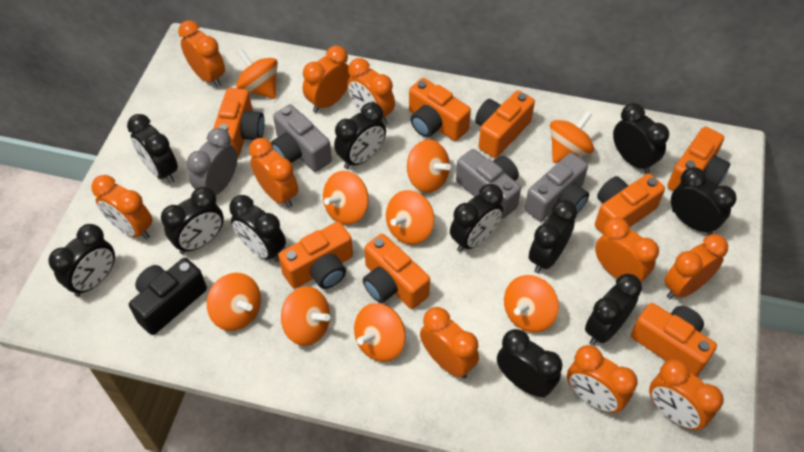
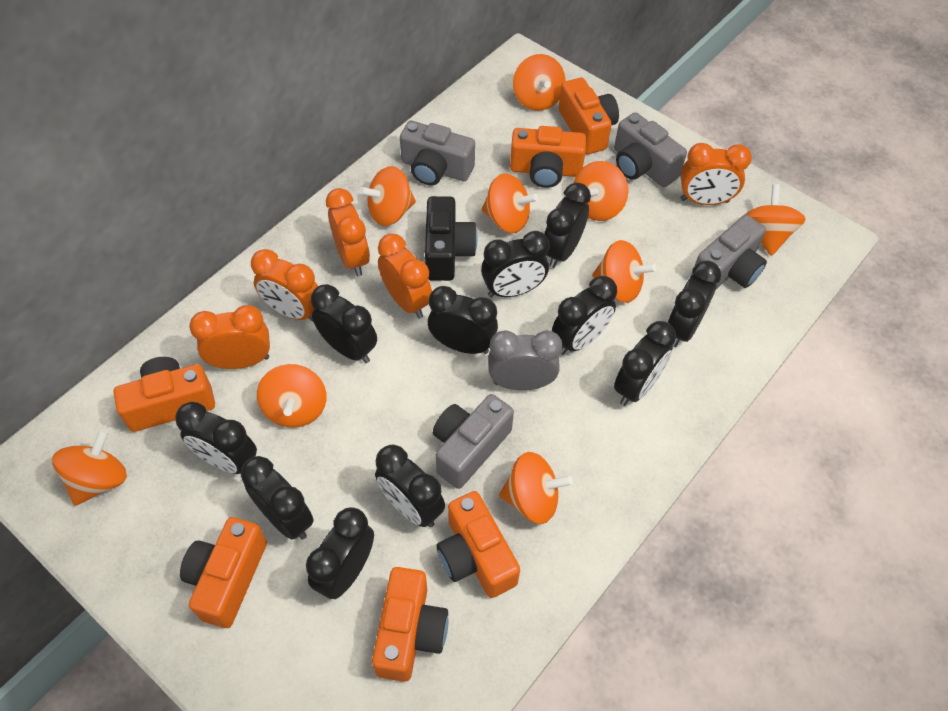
grey camera: [271,104,332,172] [456,149,521,219] [525,153,589,222] = 3 -> [400,121,475,185] [433,394,514,489] [614,112,687,187] [691,215,767,289] = 4
orange camera: [213,88,265,157] [278,222,353,289] [363,234,430,309] [409,78,471,141] [475,90,535,158] [595,174,665,234] [631,303,717,377] [667,127,730,191] = 8 -> [114,357,215,432] [180,517,267,628] [372,567,448,682] [437,491,520,598] [510,126,586,188] [559,78,619,154] = 6
orange clock: [91,175,152,240] [178,20,225,87] [249,138,298,208] [303,46,351,113] [347,58,395,125] [420,307,479,379] [567,345,638,413] [595,217,659,282] [649,359,724,430] [664,234,728,299] = 10 -> [189,305,270,369] [251,249,318,322] [326,188,370,276] [378,233,432,318] [680,143,752,205] = 5

